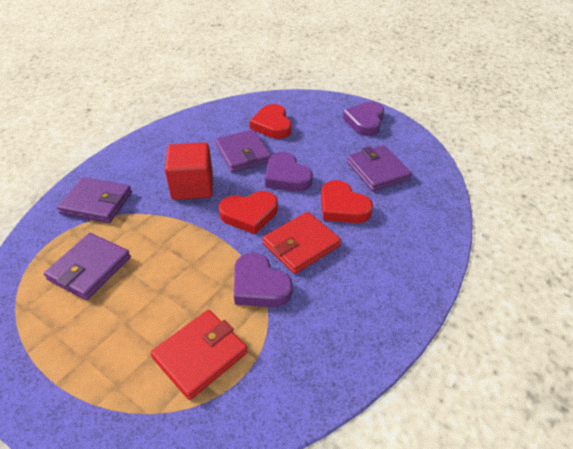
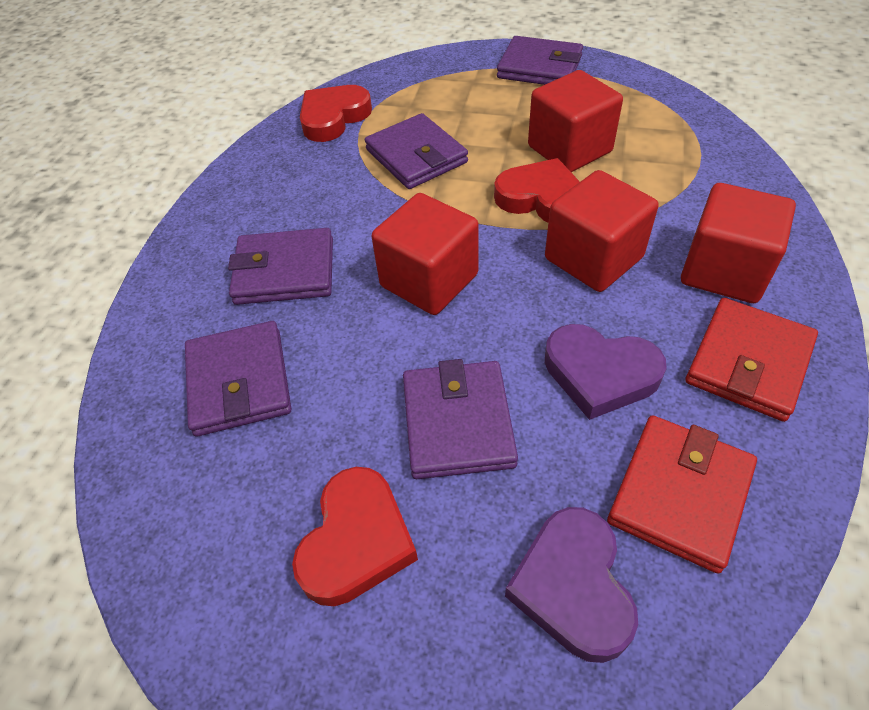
purple heart: [234,253,293,307] [265,152,313,192] [343,102,384,136] = 3 -> [505,507,638,663] [545,324,667,420] = 2
purple wallet: [44,233,131,300] [57,177,132,223] [215,129,272,172] [347,145,412,191] = 4 -> [185,321,291,437] [228,228,333,305] [365,113,468,189] [403,359,518,479] [497,36,583,85] = 5
red cube: [165,142,213,200] = 1 -> [371,193,479,315] [528,70,623,172] [545,170,659,292] [681,183,796,303] = 4

